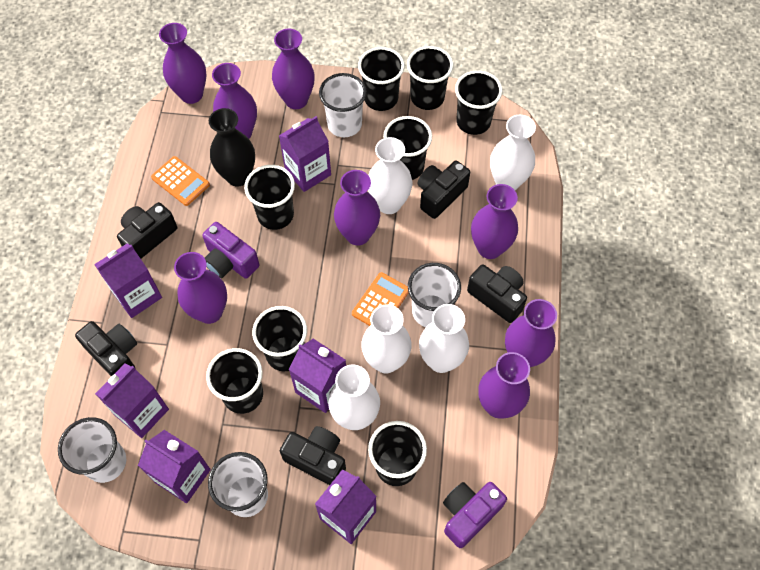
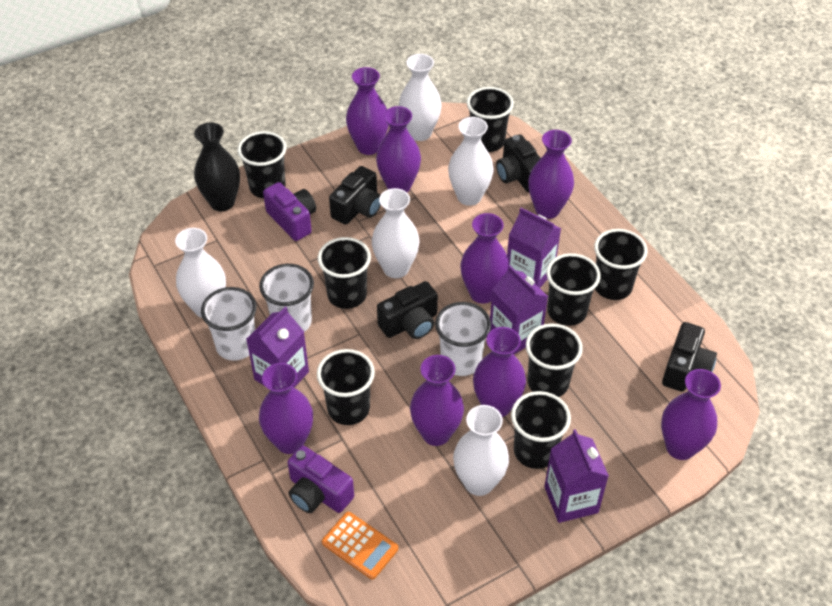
black camera: [75,321,137,376] [117,202,177,259] [280,426,346,485] [418,161,470,219] [467,264,527,323] = 5 -> [329,166,381,225] [377,281,438,339] [496,134,541,192] [662,322,717,392] = 4
orange calculator: [151,156,210,206] [352,272,409,326] = 2 -> [322,512,399,580] = 1
purple carton: [94,243,162,318] [95,363,169,438] [138,430,211,503] [279,116,331,192] [289,339,346,413] [315,470,376,544] = 6 -> [246,307,309,388] [490,265,548,354] [507,208,561,288] [544,429,609,523] = 4
white cup: [58,417,126,483] [208,452,268,517] [319,73,367,137] [408,263,461,327] = 4 -> [201,287,256,361] [259,264,314,332] [435,302,491,376] = 3

